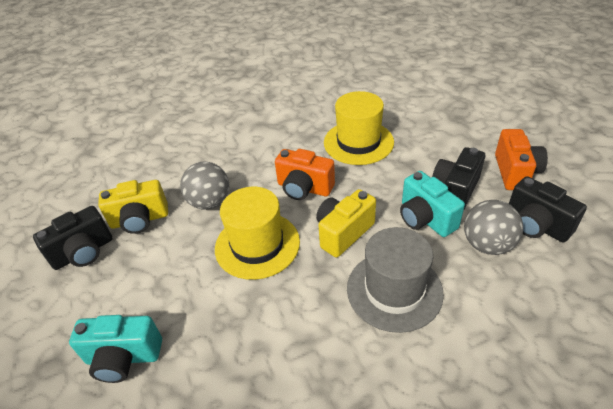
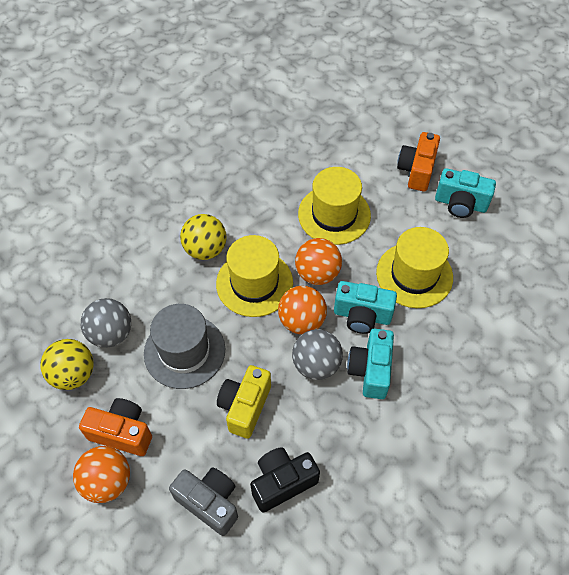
black camera: [33,206,113,270] [432,147,485,209] [509,176,587,242] = 3 -> [250,447,320,512] = 1
grey camera: none = 0 -> [169,468,238,536] = 1
orange ball: none = 0 -> [73,446,130,503] [278,286,327,334] [295,238,342,285] = 3
turquoise camera: [69,315,162,383] [400,171,465,237] = 2 -> [334,281,397,334] [347,329,394,399] [435,168,496,218] = 3
yellow ball: none = 0 -> [41,339,94,390] [180,214,227,260] = 2
yellow camera: [98,180,168,234] [316,189,376,258] = 2 -> [217,365,271,439] = 1
yellow hat: [215,187,300,280] [324,91,394,165] = 2 -> [216,235,293,317] [298,167,371,245] [376,227,453,308] = 3

